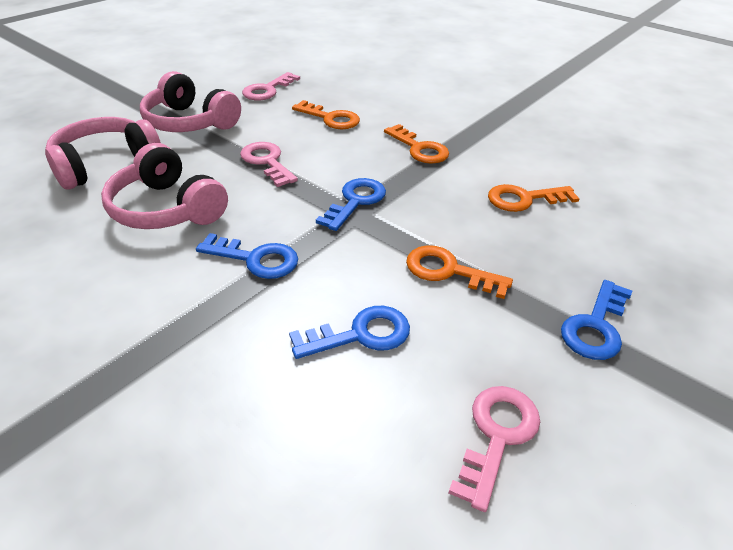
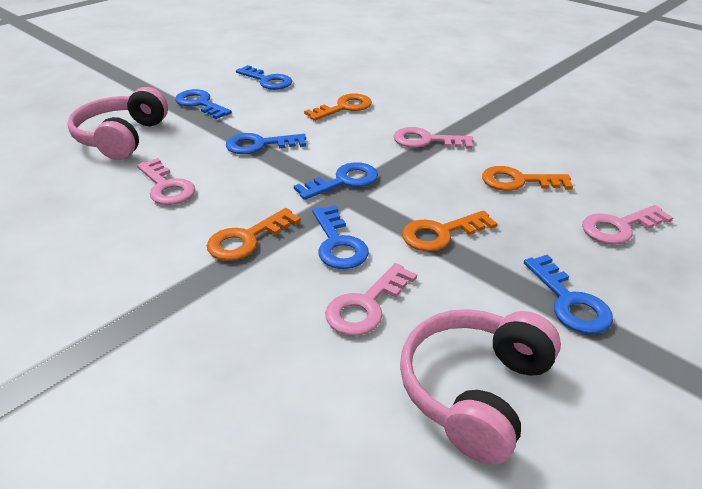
blue key: [196,233,298,279] [289,306,410,359] [316,178,386,231] [561,280,632,360] = 4 -> [175,89,232,119] [225,133,306,154] [236,65,292,90] [294,162,378,200] [312,205,369,269] [524,254,613,334] = 6
pink headphones: [45,117,161,190] [101,143,228,229] [140,71,241,132] = 3 -> [67,87,168,160] [400,309,561,464] = 2
pink key: [240,142,298,187] [242,72,300,100] [449,386,540,512] = 3 -> [137,158,195,205] [325,263,417,336] [393,127,473,149] [582,205,673,245] = 4

